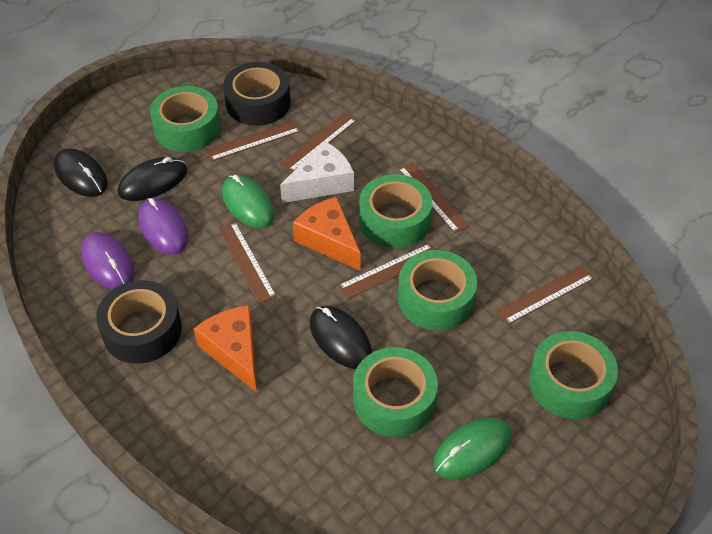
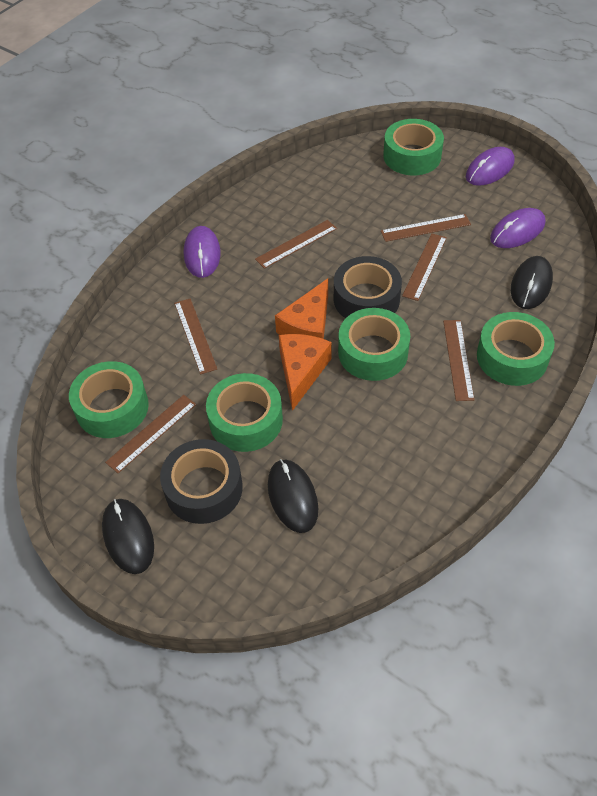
green mouse: [222,175,275,228] [433,418,511,480] = 2 -> none = 0
purple mouse: [81,232,135,290] [139,198,188,255] = 2 -> [184,226,221,278] [466,147,515,186] [490,208,546,248] = 3
white cheese: [280,141,354,203] = 1 -> none = 0

